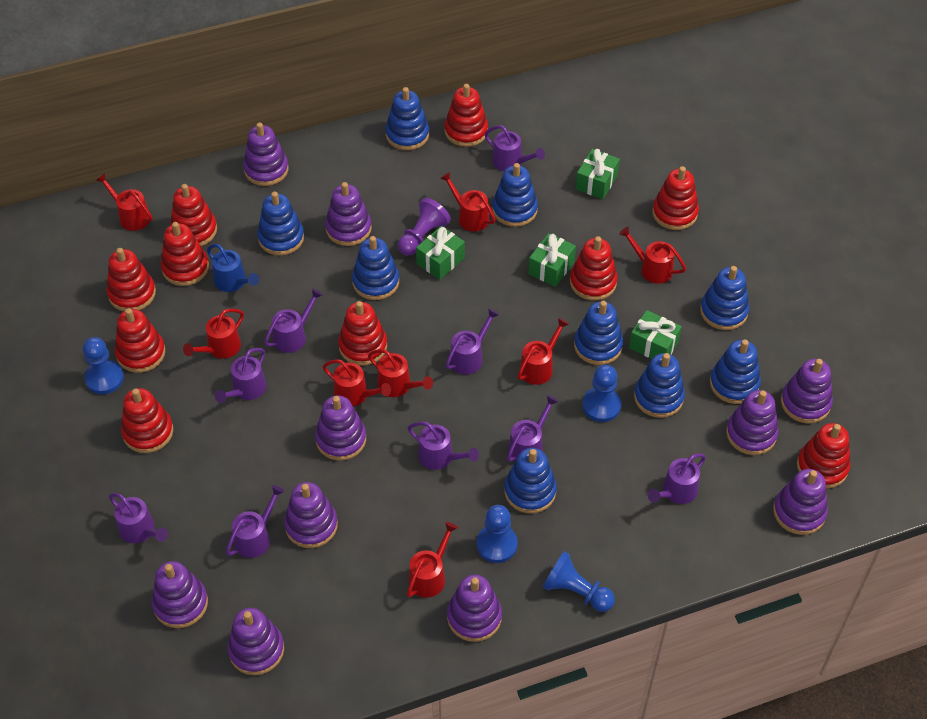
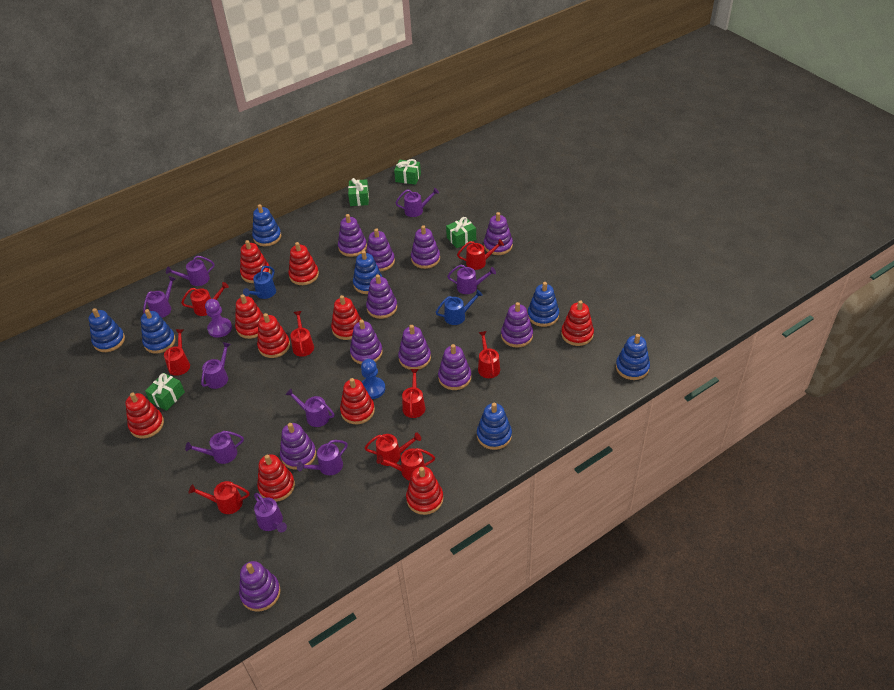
blue pawn: [83,337,124,394] [477,505,518,563] [543,551,615,612] [582,365,621,422] = 4 -> [361,359,385,399] = 1
blue stacking toy: [257,191,304,256] [352,236,399,300] [385,87,429,150] [492,163,538,227] [504,448,557,514] [574,301,623,365] [634,353,685,418] [700,266,749,330] [710,339,761,404] = 9 -> [89,308,125,352] [141,309,176,354] [252,204,281,246] [353,250,382,294] [477,403,512,450] [528,282,559,327] [616,334,650,380] = 7
blue watering can: [207,244,259,292] = 1 -> [243,266,276,299] [436,290,483,325] = 2
purple stacking toy: [152,561,208,628] [227,608,284,675] [243,122,289,186] [284,482,338,548] [315,395,366,461] [325,182,372,246] [447,574,502,642] [726,390,779,455] [773,469,828,535] [781,359,833,423] = 10 -> [239,561,281,612] [280,423,316,470] [338,214,367,257] [350,320,383,364] [366,228,395,272] [366,274,397,319] [398,325,431,370] [411,225,440,269] [438,344,471,390] [484,212,513,255] [501,302,533,348] = 11
red watering can: [96,173,153,231] [183,309,244,359] [323,359,391,406] [368,349,433,397] [407,522,458,598] [440,172,496,232] [517,318,569,385] [619,227,686,284] = 8 -> [164,329,190,376] [181,282,229,316] [189,481,250,514] [290,311,314,357] [365,432,421,466] [377,448,435,481] [402,369,425,418] [457,239,504,270] [478,331,500,378] = 9

